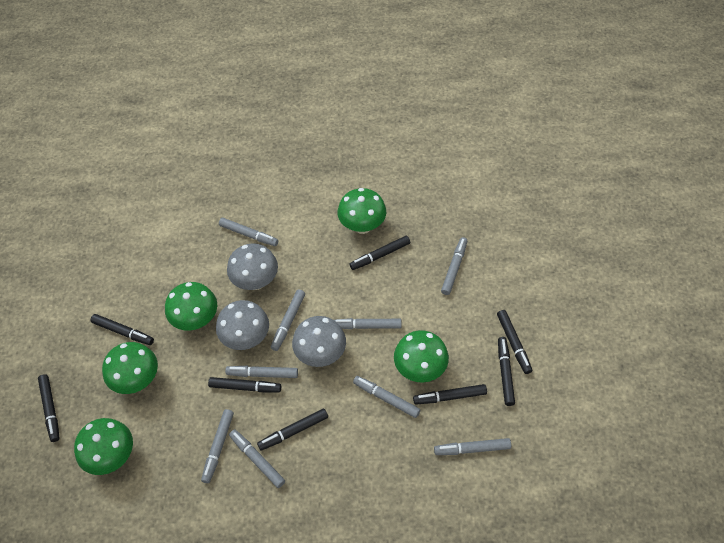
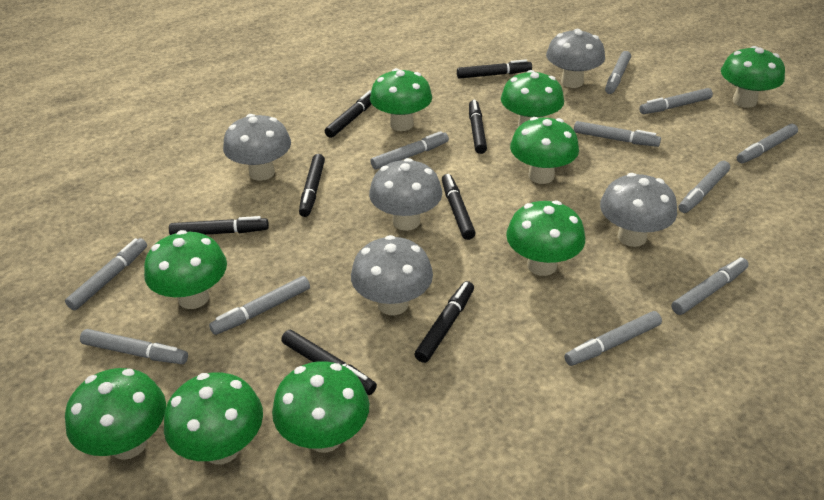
green mushroom: [74,418,133,475] [102,342,158,394] [165,282,217,331] [338,188,386,234] [394,330,449,382] = 5 -> [65,368,166,460] [144,230,227,309] [164,372,263,464] [272,361,369,453] [370,68,432,131] [501,70,564,127] [506,200,585,276] [510,117,579,184] [721,46,785,108] = 9
grey marker: [201,409,234,483] [219,218,278,246] [225,366,298,378] [229,429,285,488] [271,290,305,351] [334,318,402,329] [353,376,420,418] [434,438,511,455] [441,237,467,295] = 9 -> [65,238,147,310] [80,329,188,364] [209,276,310,335] [371,131,449,170] [564,311,662,366] [574,121,661,147] [605,51,631,94] [639,88,713,114] [671,257,749,315] [679,161,730,213] [737,124,798,163] = 11
grey mushroom: [216,300,269,350] [227,243,278,290] [292,316,346,367] = 3 -> [223,114,291,181] [351,235,433,315] [369,158,442,231] [546,29,605,88] [600,173,677,247] = 5

